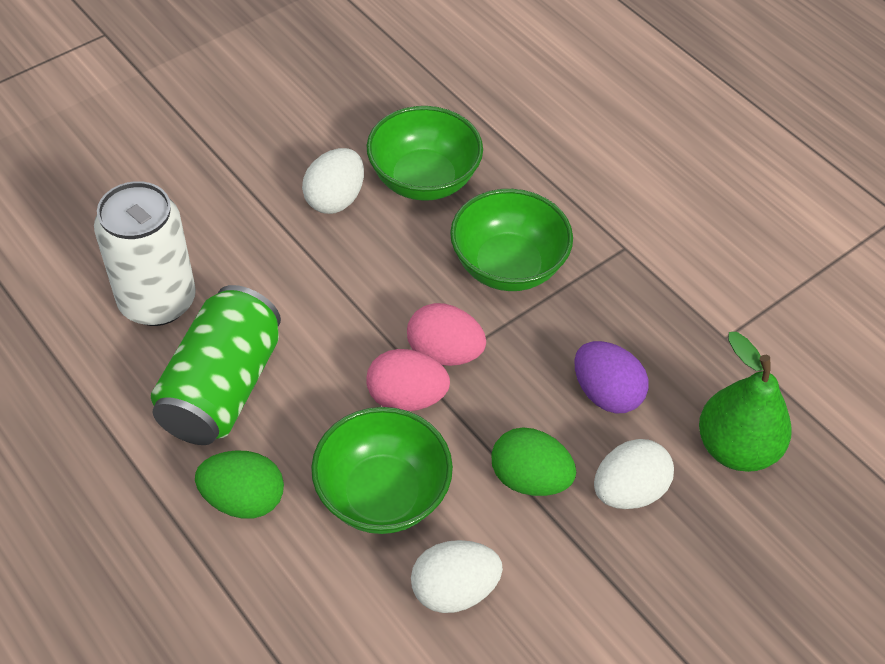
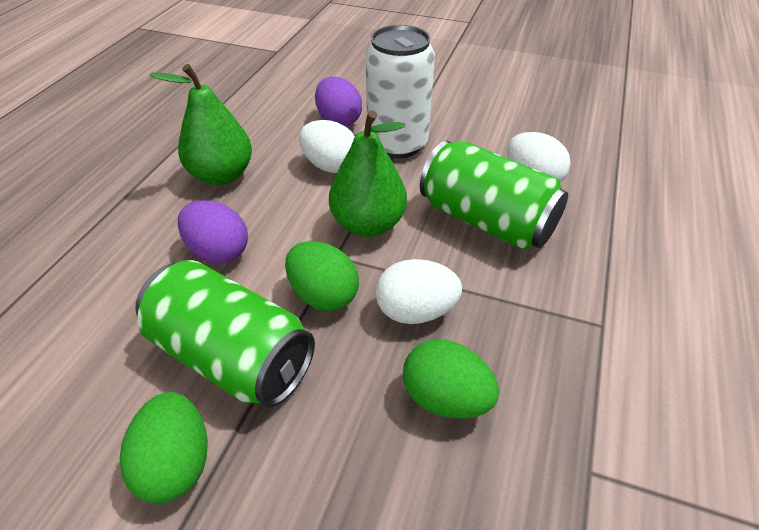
green bowl: [311,407,453,534] [367,106,483,201] [450,189,573,291] = 3 -> none = 0
green can: [151,285,281,445] = 1 -> [135,260,315,408] [420,141,568,250] = 2
green egg: [195,450,284,519] [491,427,576,496] = 2 -> [120,392,208,503] [285,241,359,311] [403,339,499,419] = 3
green pear: [699,332,792,472] = 1 -> [149,64,252,185] [329,110,407,237] = 2
pink egg: [366,349,450,411] [407,303,486,366] = 2 -> none = 0
purple egg: [574,341,649,413] = 1 -> [178,200,248,263] [315,77,362,127] = 2

